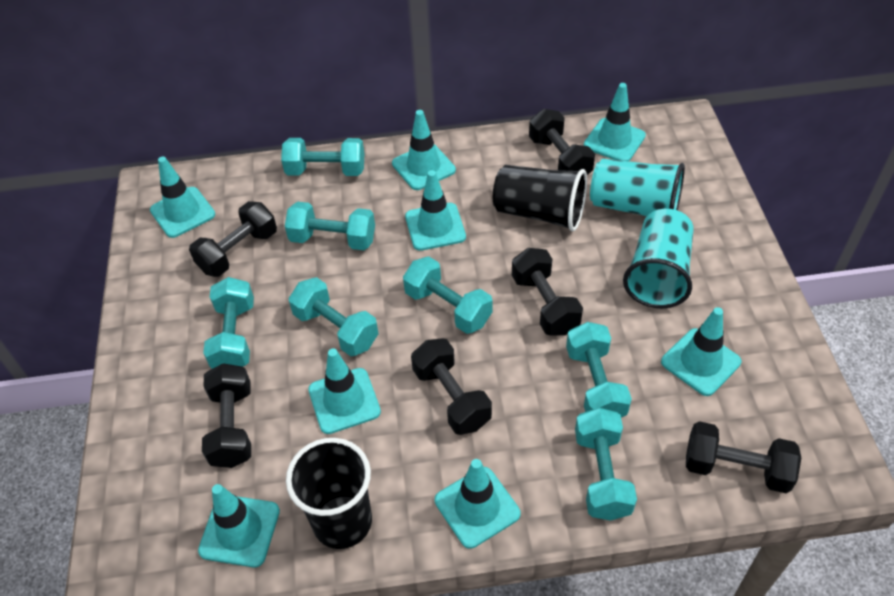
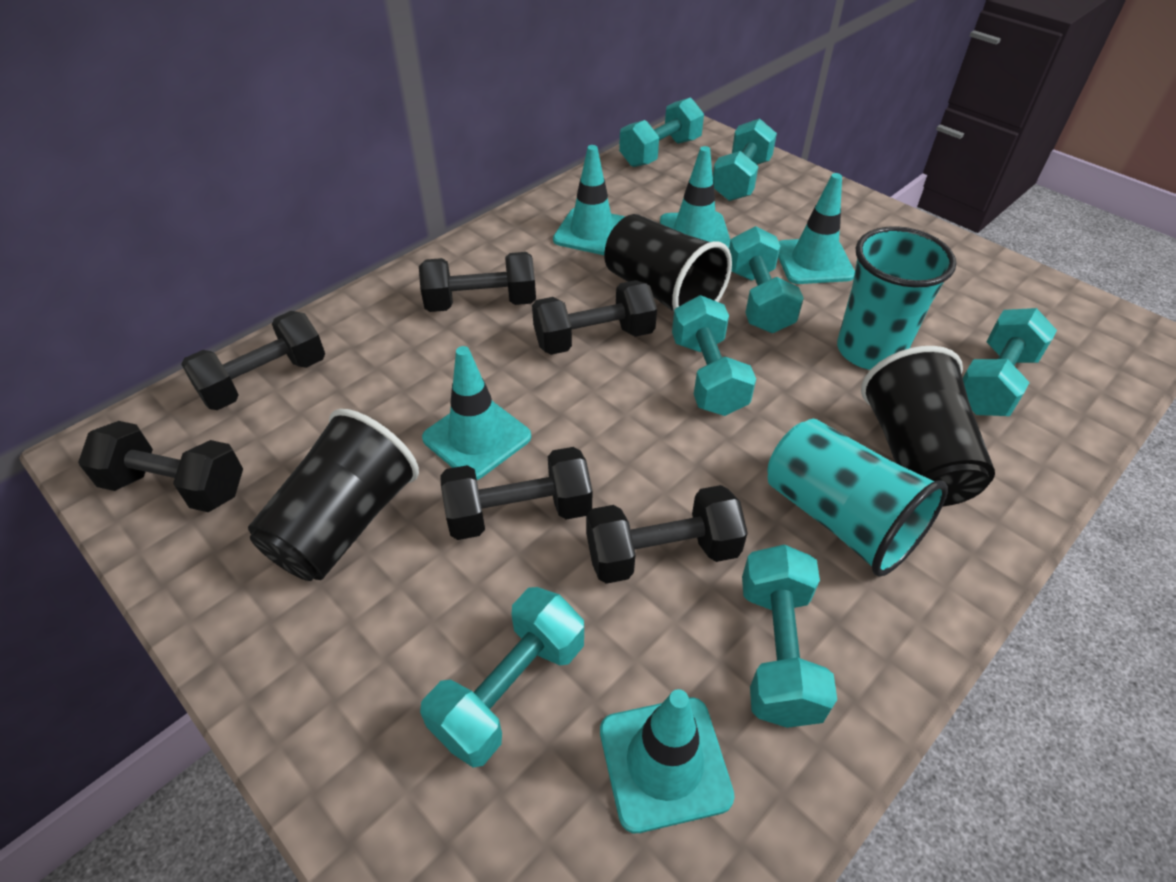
black cup: [286,438,372,549] [493,165,587,232] = 2 -> [248,409,419,581] [604,214,732,312] [861,346,995,506] = 3
turquoise traffic cone: [150,156,215,238] [198,484,280,567] [308,349,381,434] [392,110,456,190] [405,170,466,251] [435,459,521,549] [584,83,646,161] [661,307,741,396] = 8 -> [422,346,531,480] [553,145,625,255] [600,689,735,833] [660,146,730,248] [778,173,855,284] = 5

